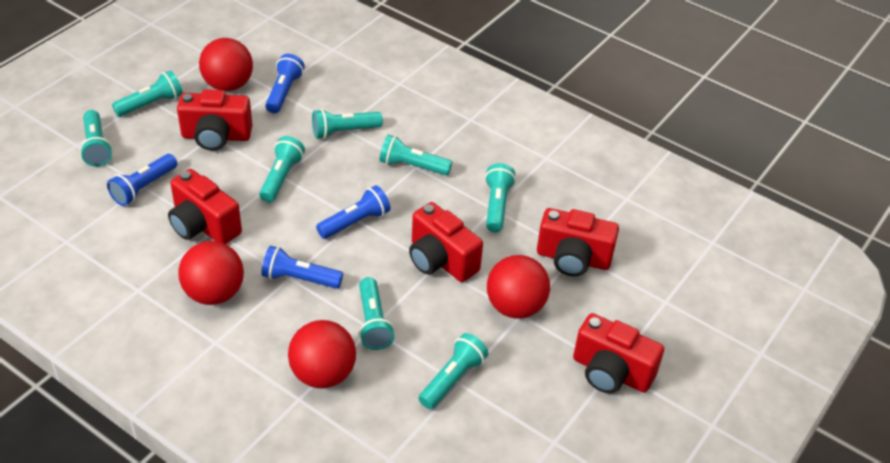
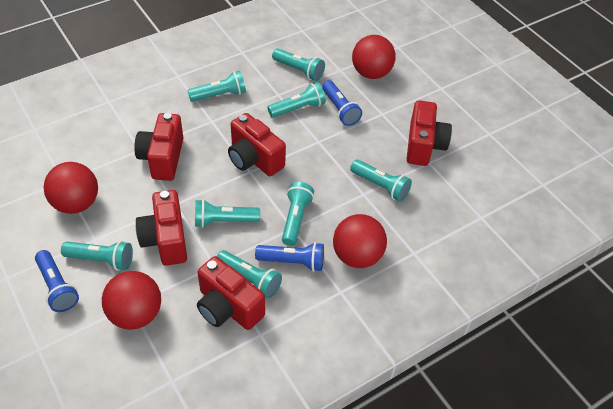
blue flashlight: [107,154,177,206] [261,246,343,289] [265,54,305,113] [316,185,390,239] = 4 -> [35,250,79,312] [255,242,324,272] [322,80,362,126] = 3

